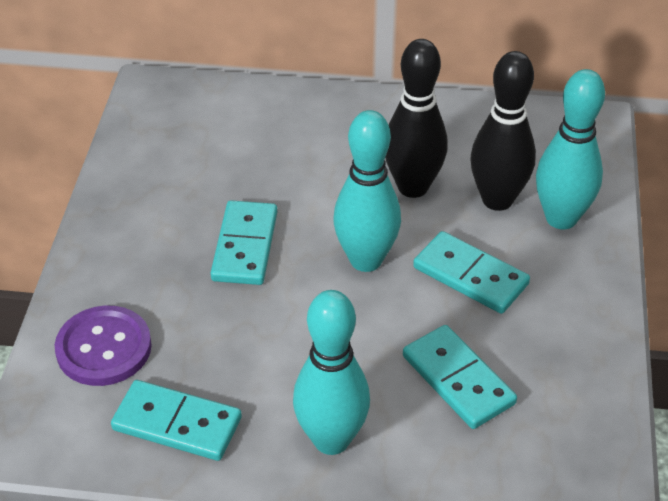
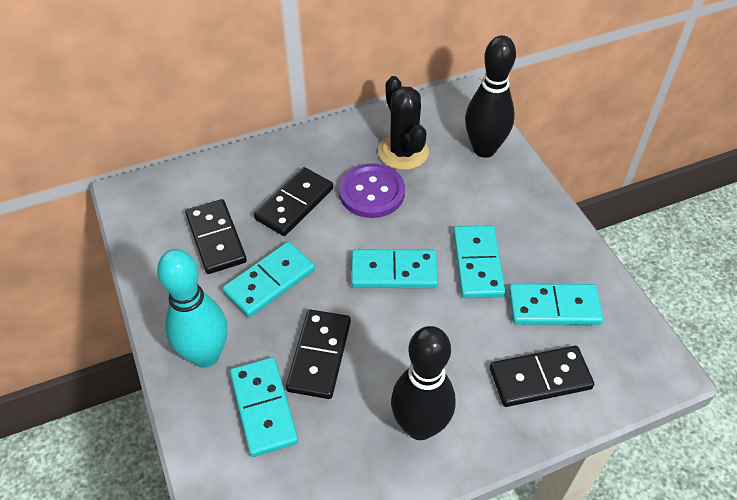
black cactus: none = 0 -> [378,76,429,170] = 1
black domino: none = 0 -> [186,199,247,274] [254,167,333,236] [286,309,351,399] [490,346,594,407] = 4
turquoise bowling pin: [293,290,370,455] [333,110,401,272] [536,69,605,230] = 3 -> [157,249,228,368] = 1
turquoise domino: [111,380,242,461] [210,200,277,285] [403,325,517,429] [413,231,530,314] = 4 -> [223,242,315,317] [230,357,298,457] [351,249,438,288] [453,225,505,298] [509,284,603,325] = 5

